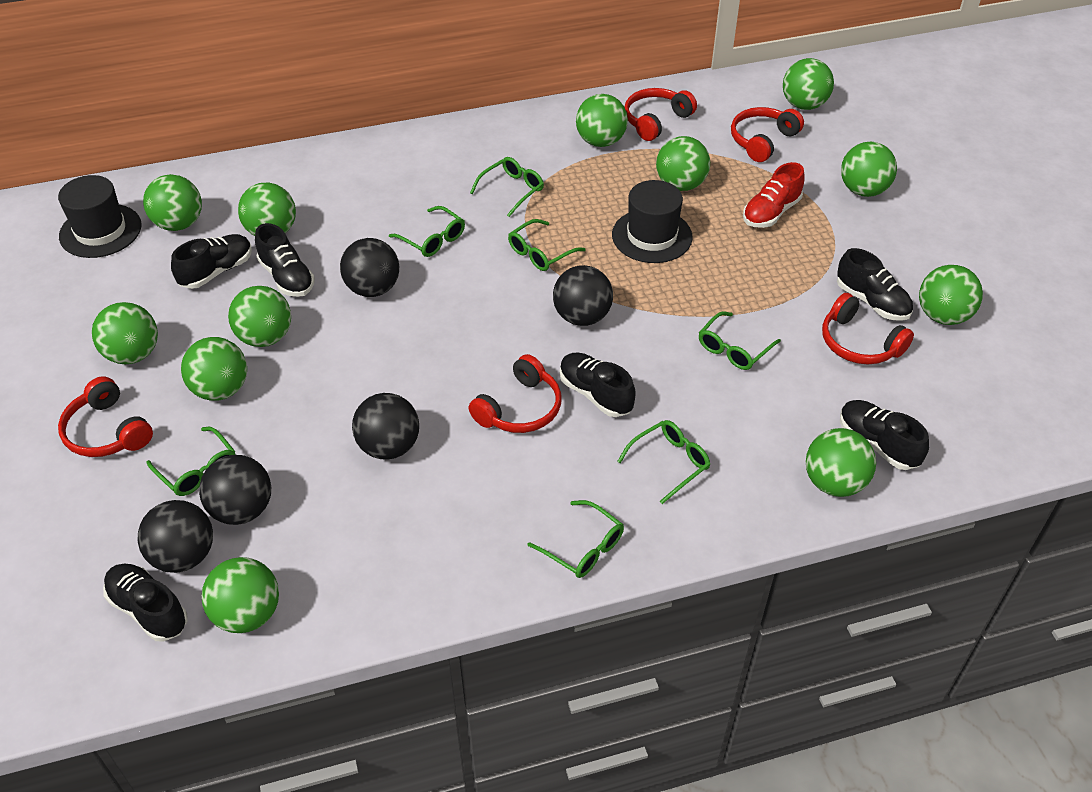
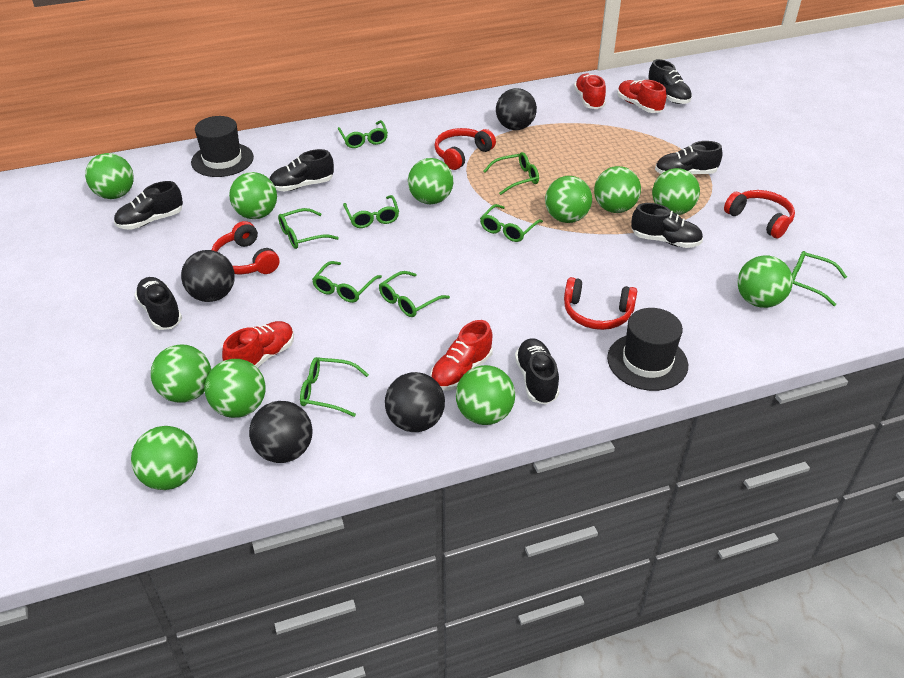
black ball: [138,500,213,573] [199,455,271,525] [340,238,399,297] [352,393,419,460] [553,265,613,326] = 5 -> [181,250,235,302] [249,401,312,463] [385,372,445,432] [496,88,537,130] = 4
black shoe: [103,564,188,642] [171,234,252,289] [255,223,315,297] [560,352,636,417] [837,248,913,321] [840,400,929,470] = 6 -> [114,181,183,229] [134,277,182,330] [270,149,334,191] [515,338,559,405] [631,203,703,248] [648,59,692,104] [655,141,723,174] = 7
green ball: [92,302,158,364] [143,174,202,231] [181,337,247,400] [201,557,279,633] [228,286,291,347] [238,182,296,236] [576,94,628,147] [656,136,710,191] [783,58,834,110] [806,428,876,497] [841,142,897,197] [919,265,983,325] = 12 -> [85,153,134,199] [131,426,198,490] [151,344,211,403] [205,359,266,418] [229,172,277,219] [408,158,453,204] [456,365,515,425] [545,176,592,223] [594,166,641,213] [652,168,700,215] [737,256,793,308] = 11
green glasses: [147,427,236,496] [389,206,465,257] [470,157,544,217] [508,219,586,271] [527,500,624,578] [617,420,710,504] [699,311,781,370] = 7 -> [278,208,339,249] [300,357,369,417] [312,261,382,303] [337,120,388,148] [343,195,399,228] [379,271,450,317] [480,204,543,242] [484,152,539,195] [792,251,847,306] = 9
red headphones: [58,376,153,457] [469,354,561,433] [625,88,697,141] [731,107,804,162] [822,293,914,364] = 5 -> [211,221,279,275] [434,128,496,170] [564,277,637,330] [724,190,795,238] = 4
red shoe: [743,162,804,228] = 1 -> [222,321,294,368] [430,320,493,390] [574,74,606,109] [617,80,666,113] = 4

